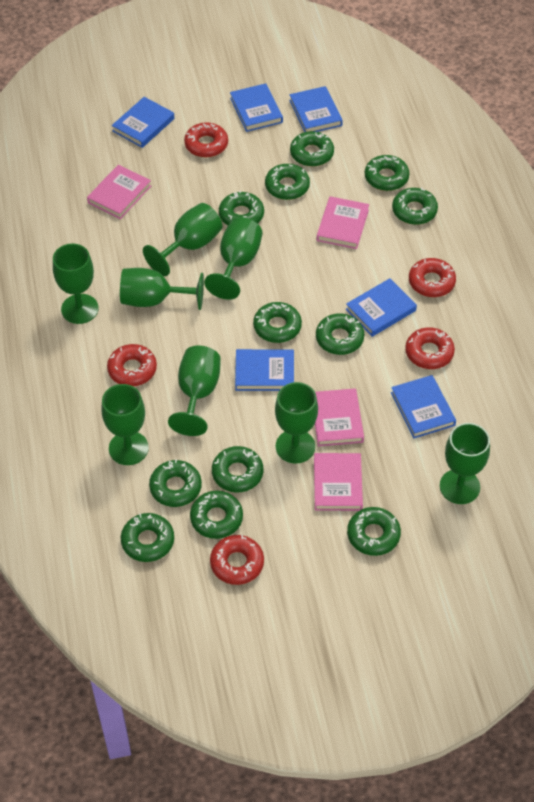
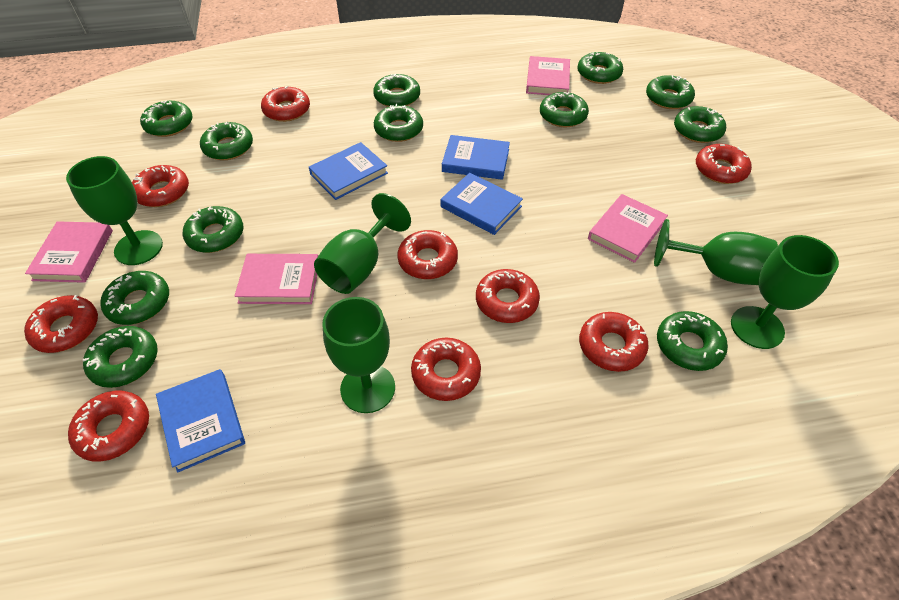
blue book: [112,97,174,148] [230,83,283,132] [235,349,294,391] [289,86,343,132] [346,278,417,337] [391,375,456,438] = 6 -> [156,369,245,473] [309,142,388,200] [441,173,523,235] [442,135,510,180] = 4
green goblet: [53,244,99,324] [101,384,149,465] [120,268,204,310] [143,203,222,276] [168,346,221,436] [204,217,263,300] [275,382,318,464] [440,423,490,504] = 8 -> [66,156,163,265] [314,193,411,294] [323,297,395,413] [654,219,778,285] [731,235,839,349] = 5
red donut: [107,344,157,386] [184,122,228,158] [210,535,264,585] [405,327,455,369] [409,258,456,297] = 5 -> [24,295,98,353] [68,391,149,462] [132,165,189,207] [261,86,310,122] [397,230,458,279] [411,338,481,401] [476,269,540,323] [579,312,649,372] [696,144,752,184] = 9

